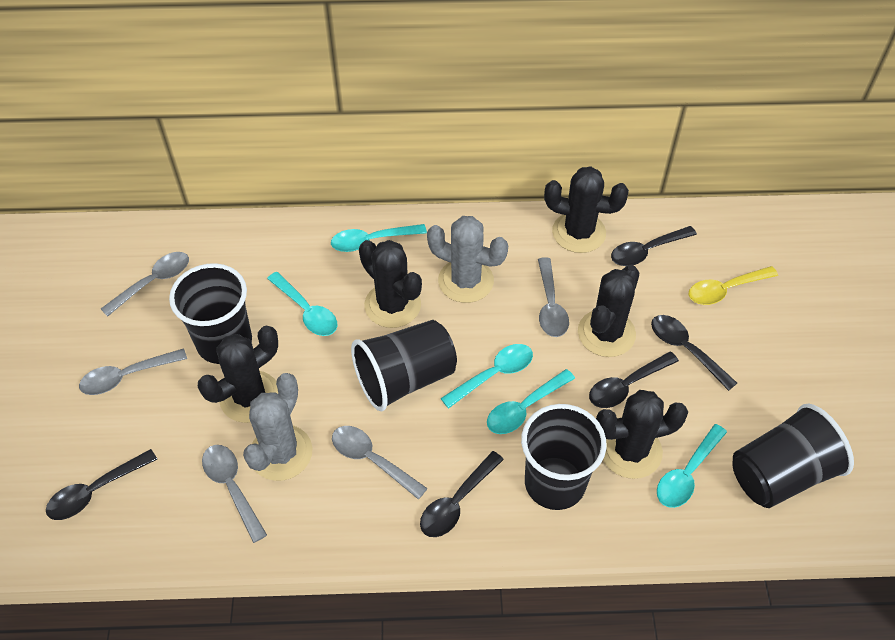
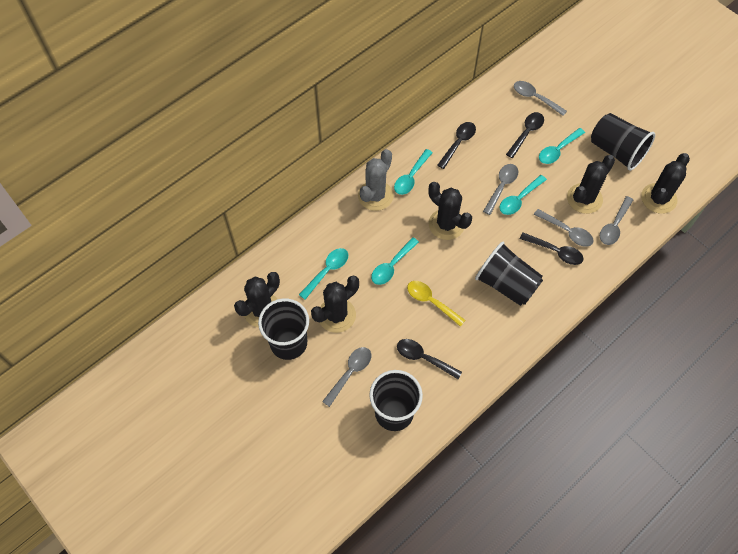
black spoon: [46,449,158,520] [420,451,504,537] [589,352,679,408] [611,226,697,266] [651,315,737,391] = 5 -> [397,339,462,379] [437,122,476,169] [506,112,544,158] [520,233,584,265] = 4
grey cactus: [243,373,312,481] [427,216,508,303] = 2 -> [358,149,394,211] = 1

